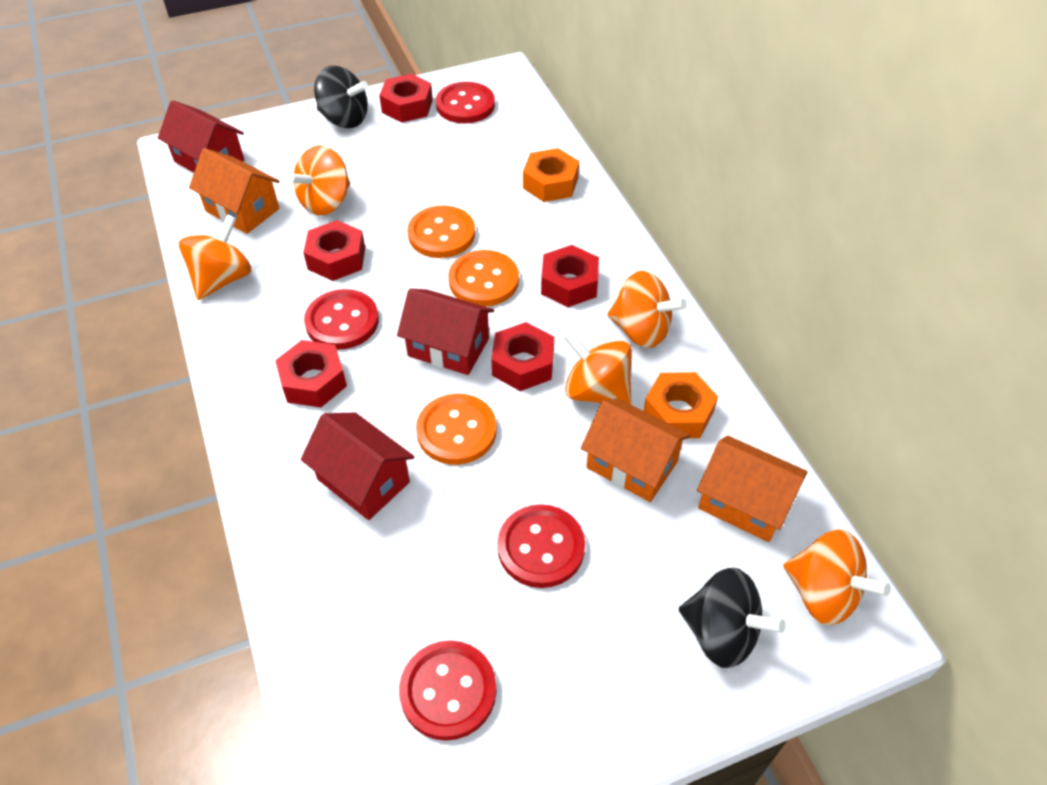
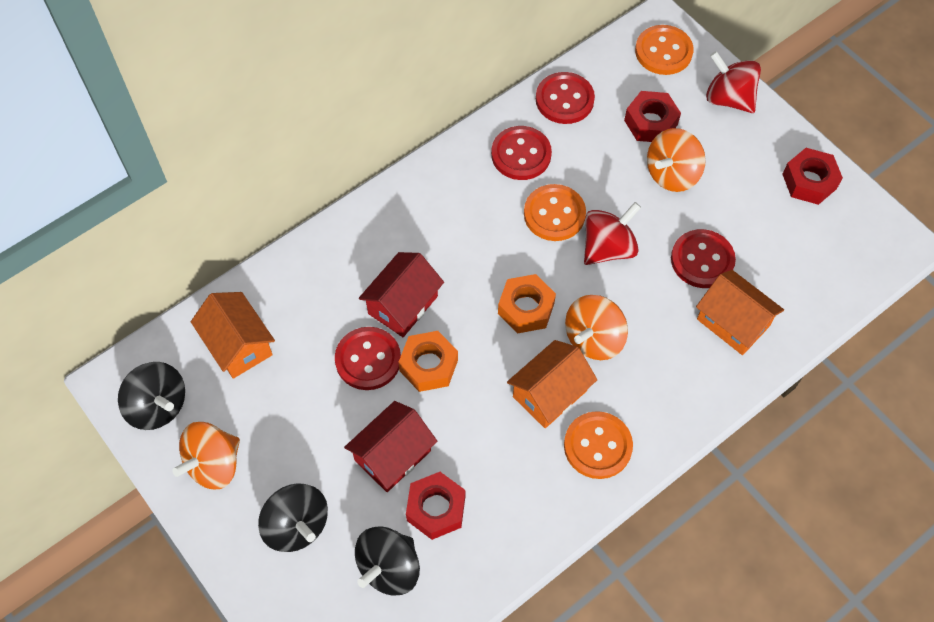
black spinning top: [314,66,368,128] [679,568,786,668] = 2 -> [118,362,185,430] [258,483,328,552] [355,526,420,595] = 3
orange spinning top: [179,214,252,300] [288,145,350,215] [563,331,632,405] [607,271,687,348] [783,530,891,625] = 5 -> [172,422,240,489] [565,295,628,360] [647,128,706,192] = 3
red house: [158,100,244,173] [301,413,415,520] [397,289,494,375] = 3 -> [344,401,437,492] [358,252,444,337] = 2
red nut: [275,340,347,407] [303,220,365,281] [379,74,433,123] [491,322,554,391] [541,245,599,307] = 5 -> [406,472,465,540] [624,91,681,142] [782,148,843,205] = 3
red spinning top: none = 0 -> [584,202,641,265] [706,51,761,113] = 2

